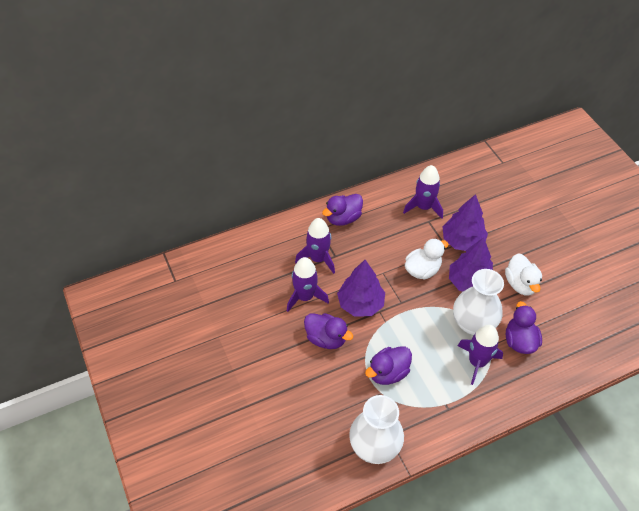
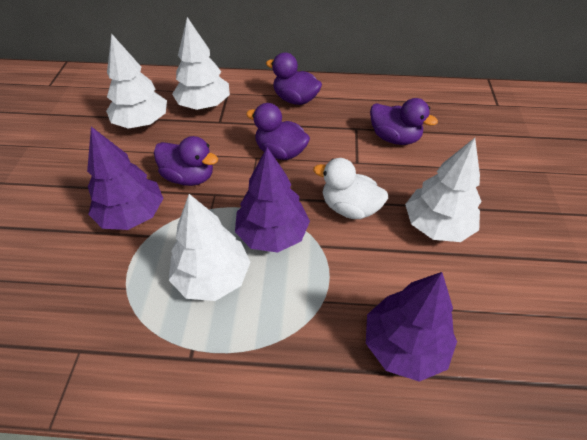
purple rocket: [287,257,329,312] [295,218,335,274] [403,165,443,219] [458,325,503,385] = 4 -> none = 0
white duck: [405,238,449,279] [505,253,542,295] = 2 -> [313,158,388,219] = 1
white tree: none = 0 -> [106,33,167,129] [169,194,250,301] [172,17,230,110] [405,138,482,242] = 4
white vase: [349,395,404,464] [453,269,504,335] = 2 -> none = 0

